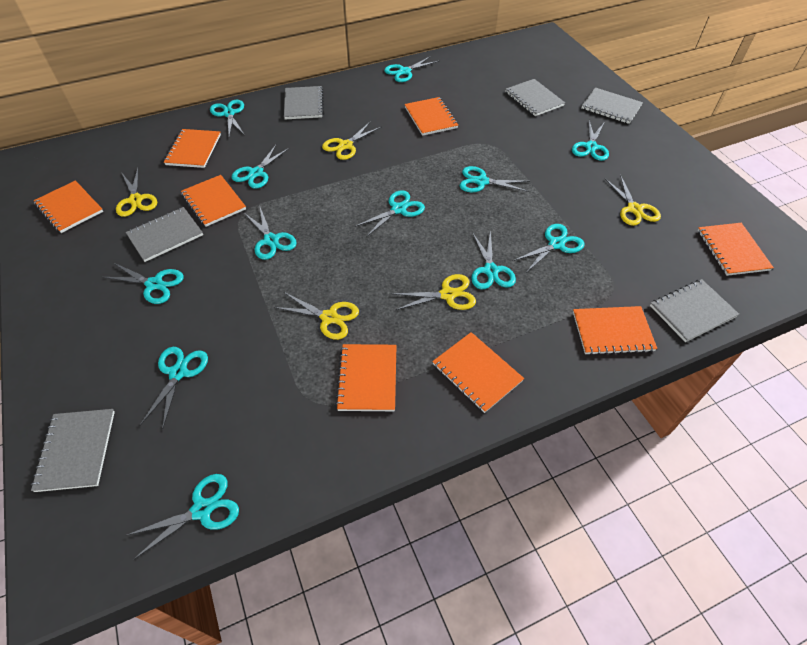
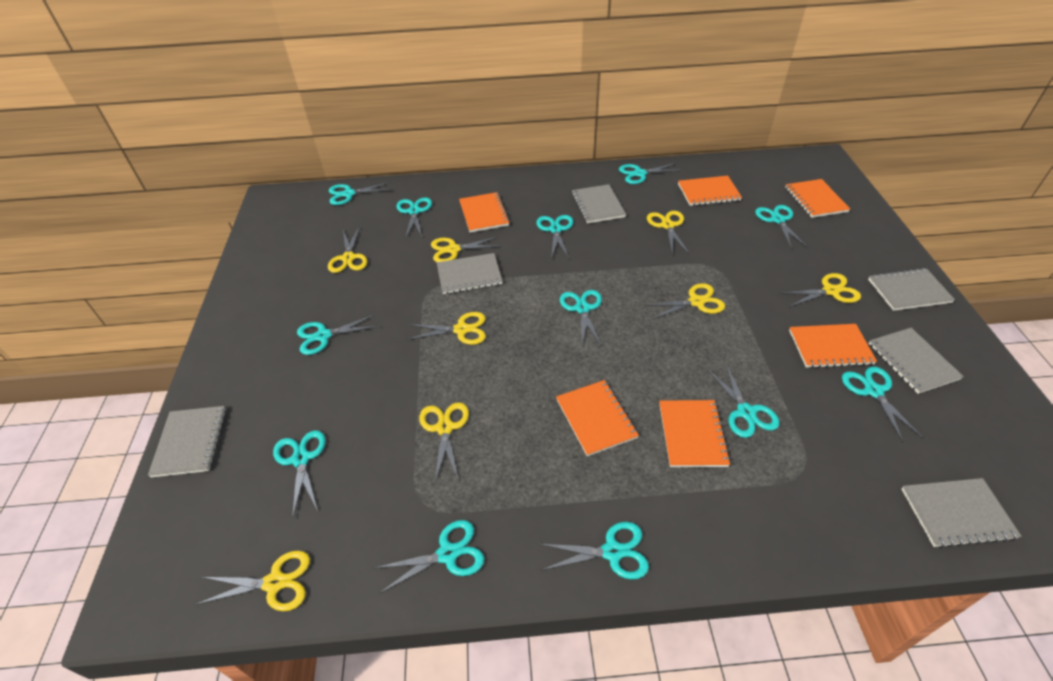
orange notebook: [34,180,103,233] [164,129,221,168] [181,175,246,227] [335,344,397,411] [405,97,458,136] [432,332,524,413] [573,306,657,355] [698,223,774,276] = 8 -> [459,192,510,233] [556,380,639,457] [659,400,731,467] [678,176,742,206] [785,179,850,218] [789,324,877,368] = 6
yellow scissors: [116,169,157,217] [274,292,359,340] [322,122,381,160] [393,274,476,310] [605,175,661,226] = 5 -> [195,551,310,611] [328,228,367,273] [407,312,486,345] [419,402,469,482] [431,236,502,262] [644,283,725,319] [647,211,689,254] [779,273,861,307] = 8

